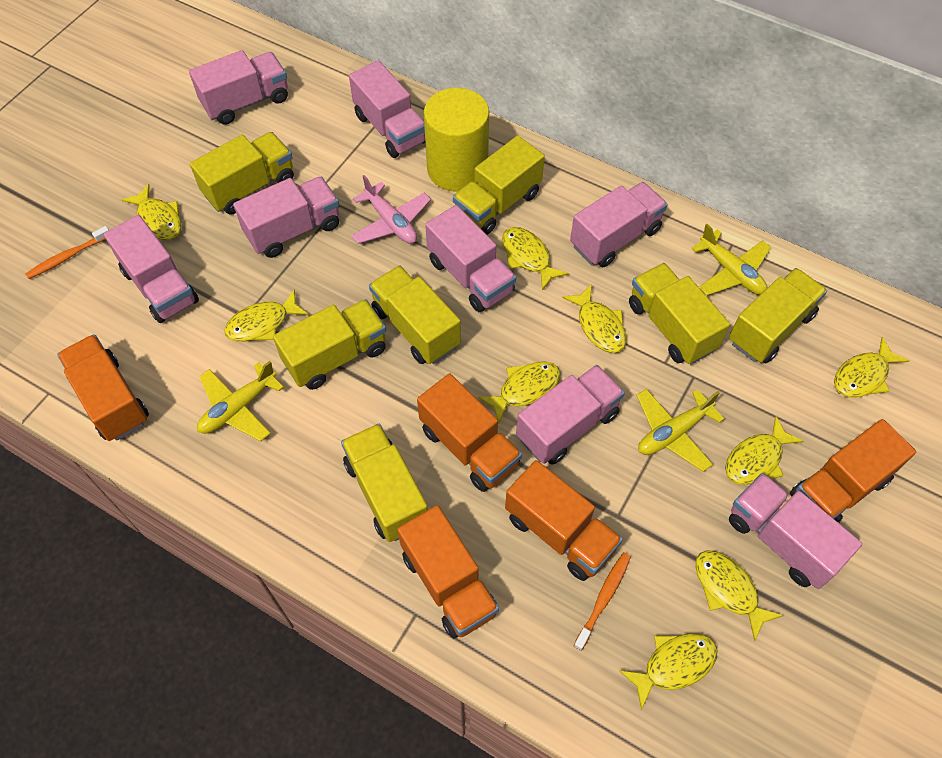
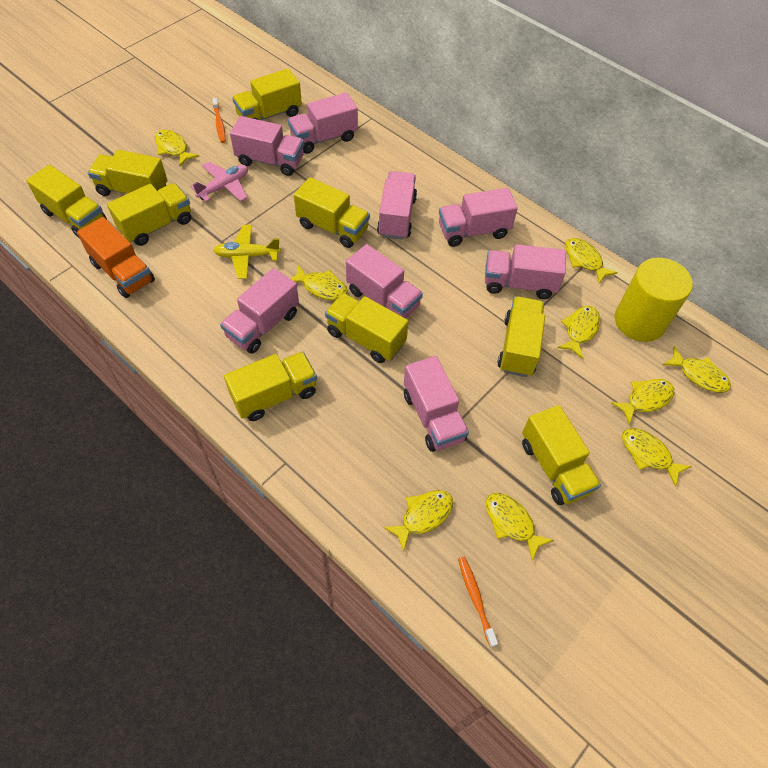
orange truck: [57,334,149,441] [397,505,499,639] [417,373,522,492] [505,460,623,581] [790,419,916,523] = 5 -> [77,217,155,298] = 1
yellow plane: [197,361,284,441] [636,389,724,472] [691,224,771,296] = 3 -> [213,225,281,279] = 1
yellow truck: [190,132,294,214] [273,299,386,390] [341,424,428,542] [369,265,461,364] [453,136,545,235] [629,263,730,364] [729,268,827,363] = 7 -> [26,165,107,238] [88,150,168,196] [107,183,191,246] [224,352,317,421] [232,68,302,120] [294,177,370,248] [325,293,409,363] [498,296,545,377] [522,405,601,505] = 9

